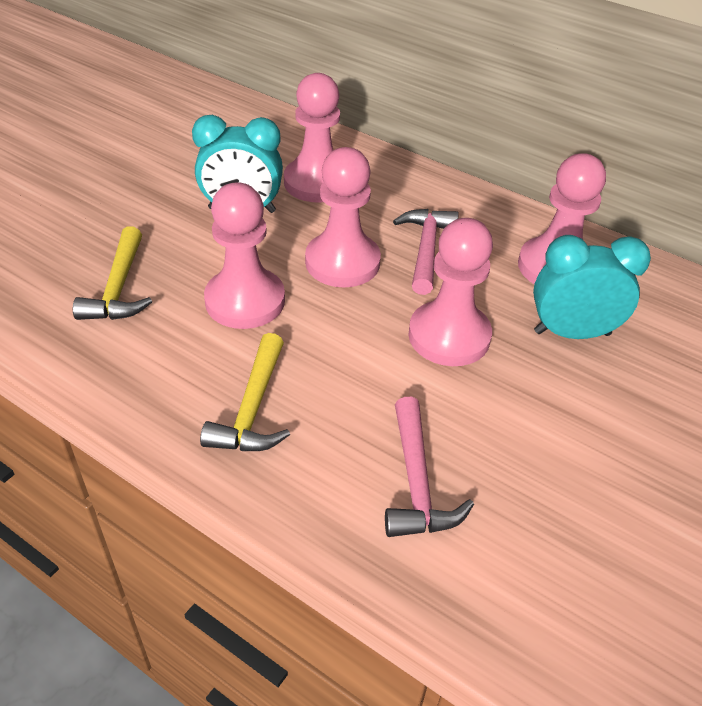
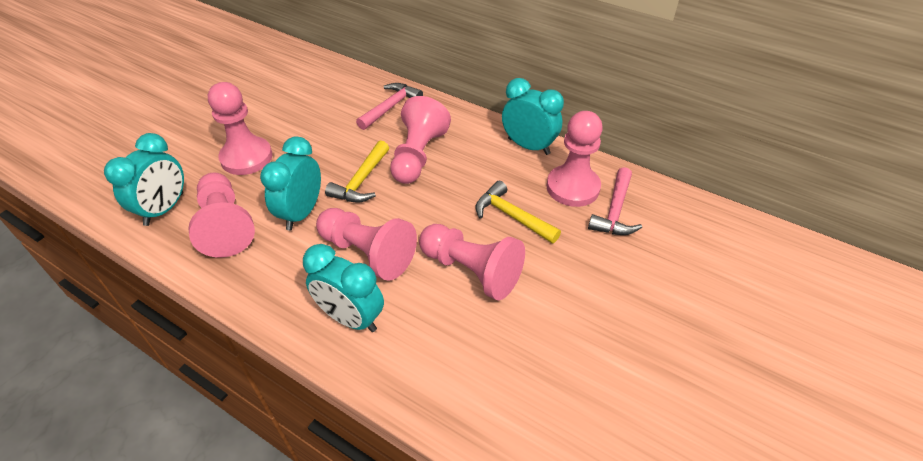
pink pawn: [204,182,285,329] [284,73,340,203] [305,147,381,287] [409,218,493,366] [518,153,606,284] = 5 -> [189,173,255,258] [208,82,272,175] [316,208,417,281] [390,96,451,184] [419,224,525,300] [546,111,603,207] = 6
turquoise clock: [192,115,283,213] [533,235,651,339] = 2 -> [104,133,184,226] [260,137,321,231] [303,244,384,332] [502,78,564,155] = 4

